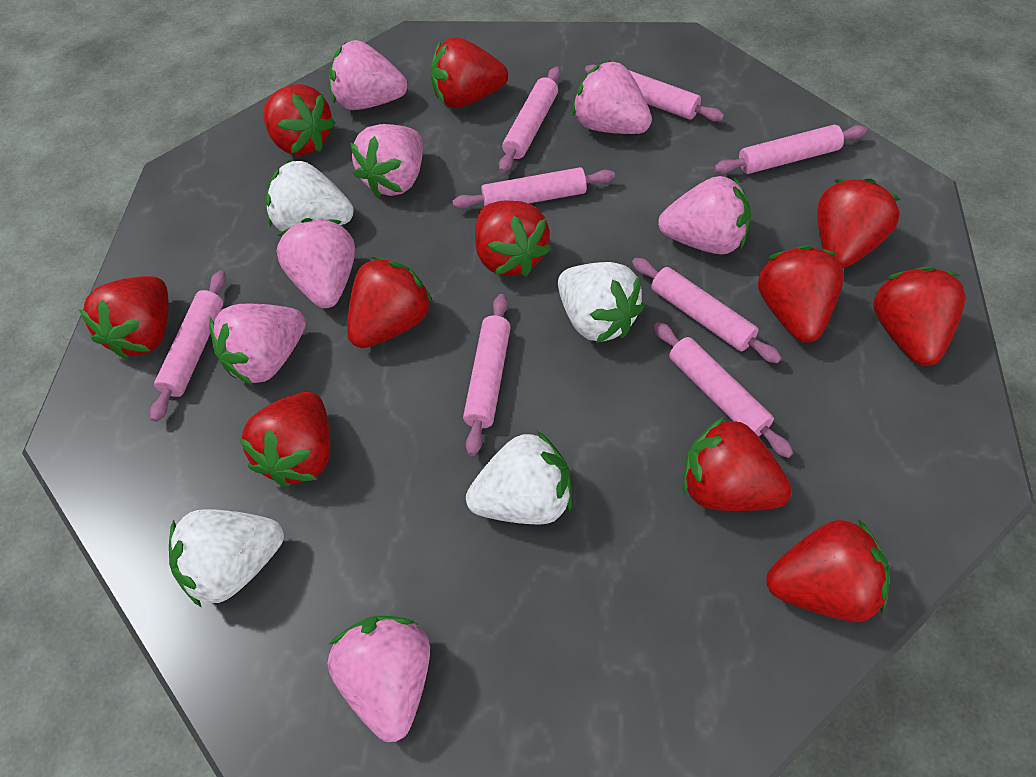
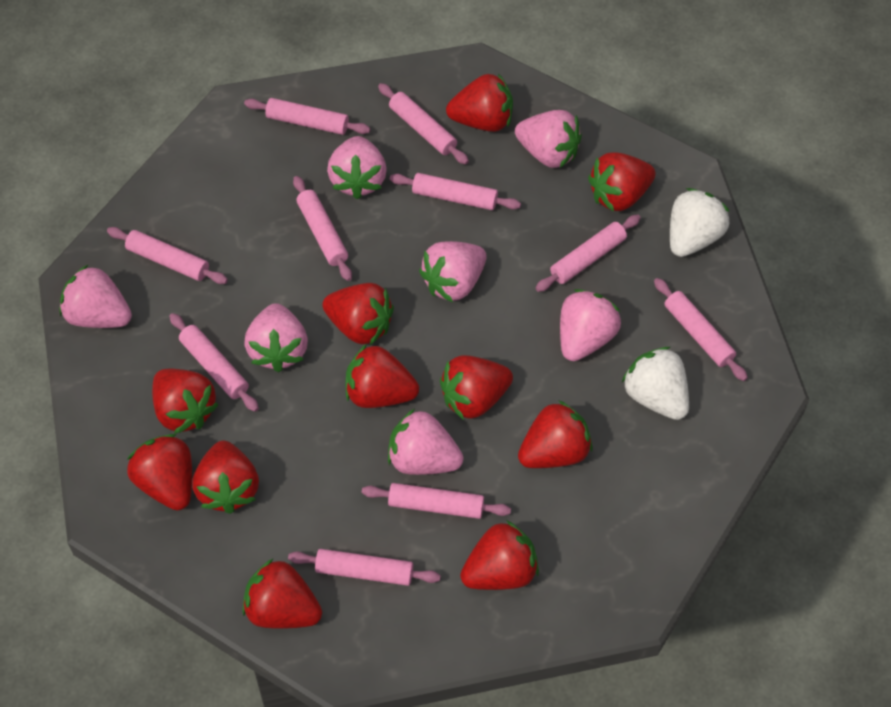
pink rolling pin: [150,270,226,422] [452,167,615,209] [463,294,511,456] [499,66,561,173] [585,64,724,121] [632,258,781,363] [654,322,793,458] [714,125,867,174] = 8 -> [107,227,228,284] [169,313,259,412] [244,98,370,135] [288,549,441,586] [293,176,352,281] [362,483,511,519] [378,83,469,165] [390,173,521,210] [536,215,641,292] [654,278,748,381] = 10
white strawberry: [169,509,284,608] [266,160,354,232] [466,431,572,525] [558,262,645,343] = 4 -> [622,347,689,420] [670,188,730,257] = 2

